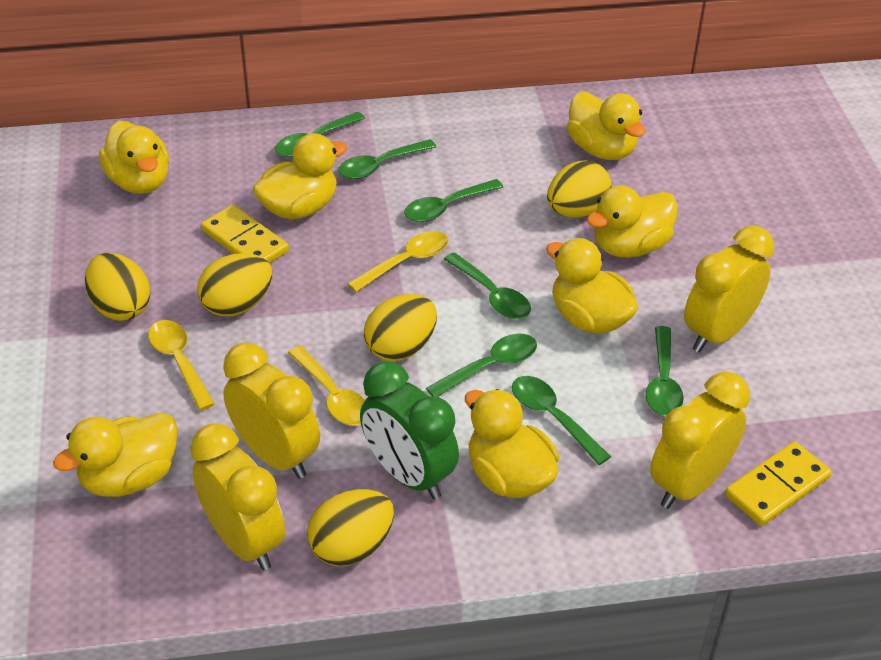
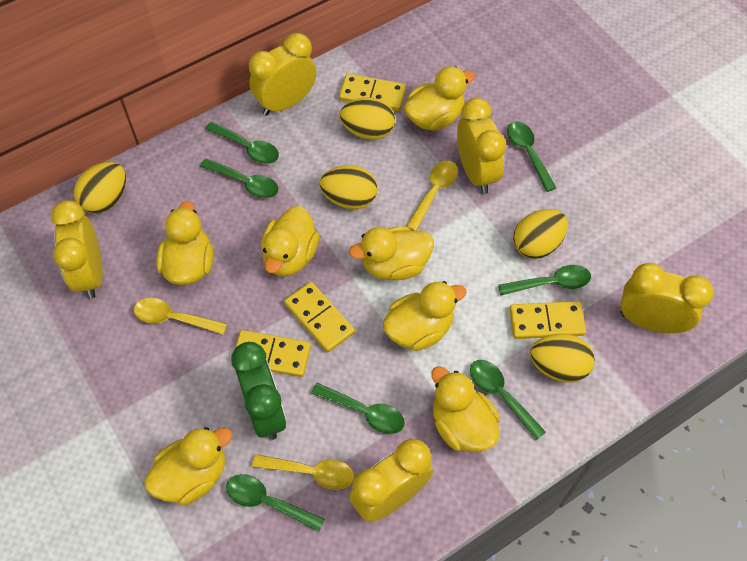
yellow clock: [190,423,285,570] [223,343,320,479] [650,372,750,509] [684,226,774,352] = 4 -> [51,200,103,299] [249,33,317,116] [350,439,433,523] [457,98,506,194] [620,263,713,333] = 5
yellow domino: [201,205,289,263] [725,441,832,526] = 2 -> [235,330,311,377] [284,282,355,352] [339,74,406,111] [509,301,586,339] = 4

